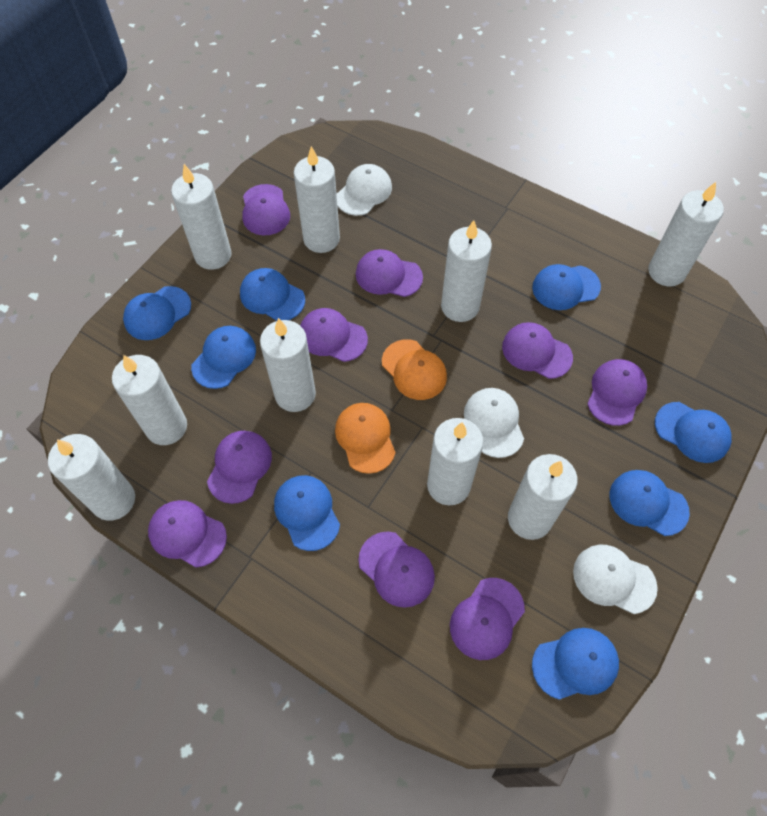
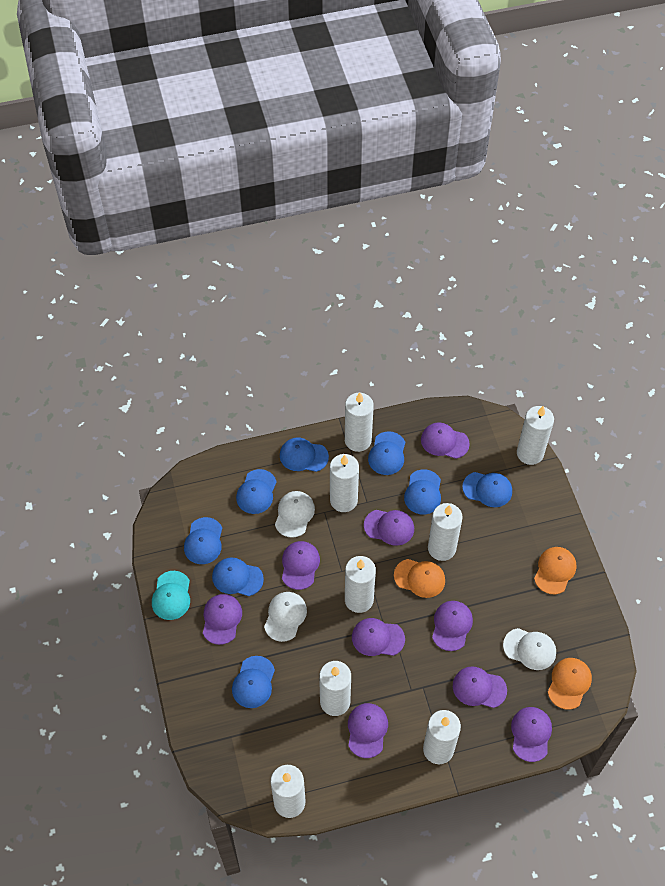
orange cap: [335,403,396,474] [382,339,447,400] = 2 -> [394,559,445,598] [534,547,576,594] [548,658,592,710] = 3
turquoise cap: none = 0 -> [152,571,190,620] = 1
white candle: [48,434,135,521] [112,355,187,445] [171,164,232,270] [260,318,316,412] [294,146,340,253] [427,418,483,505] [441,220,492,322] [508,454,578,540] [648,182,724,286] = 9 -> [271,765,305,818] [319,661,351,716] [330,454,359,512] [345,392,374,452] [345,556,376,613] [423,710,461,764] [428,503,463,561] [517,406,554,465] = 8

